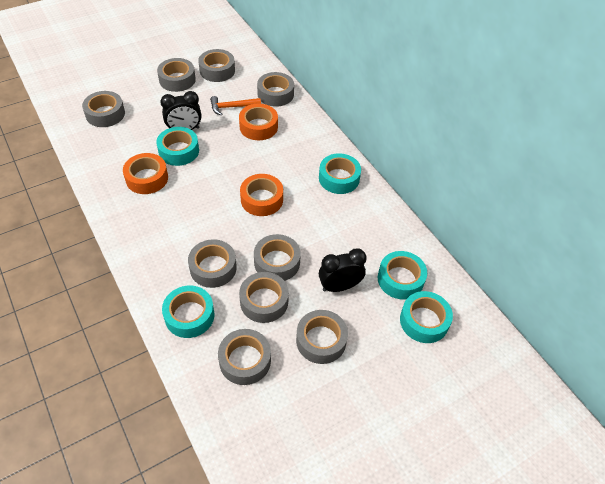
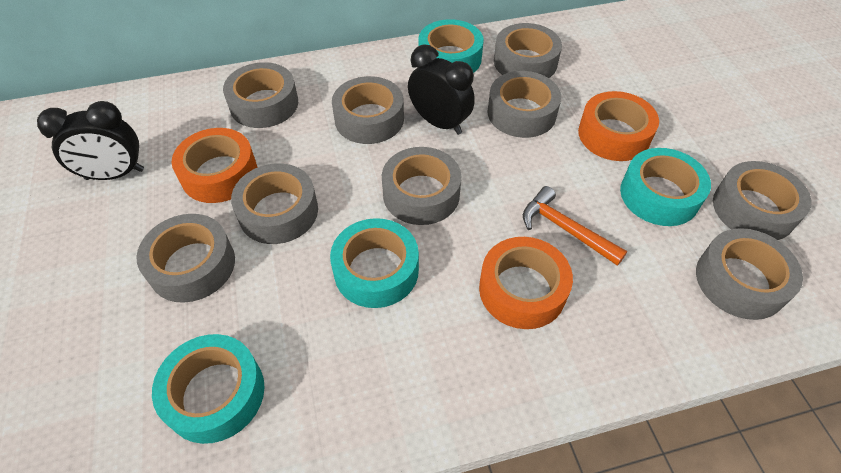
turquoise tape: [156,127,199,166] [162,286,214,338] [319,153,361,194] [378,251,427,300] [400,291,453,343] = 5 -> [152,334,265,444] [330,218,419,308] [419,19,484,73] [620,148,711,226] = 4

